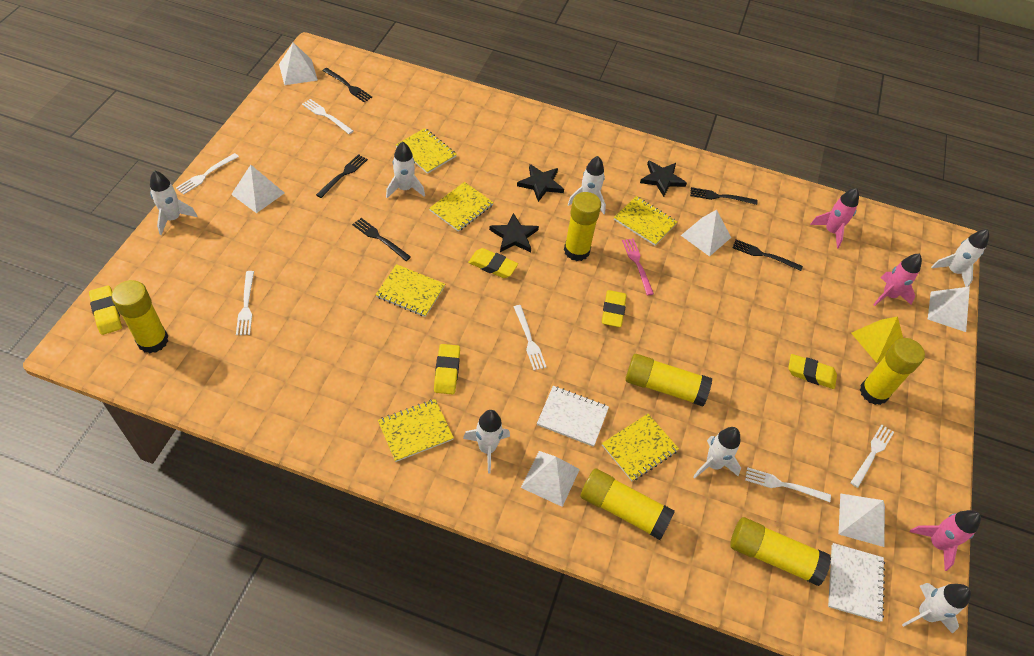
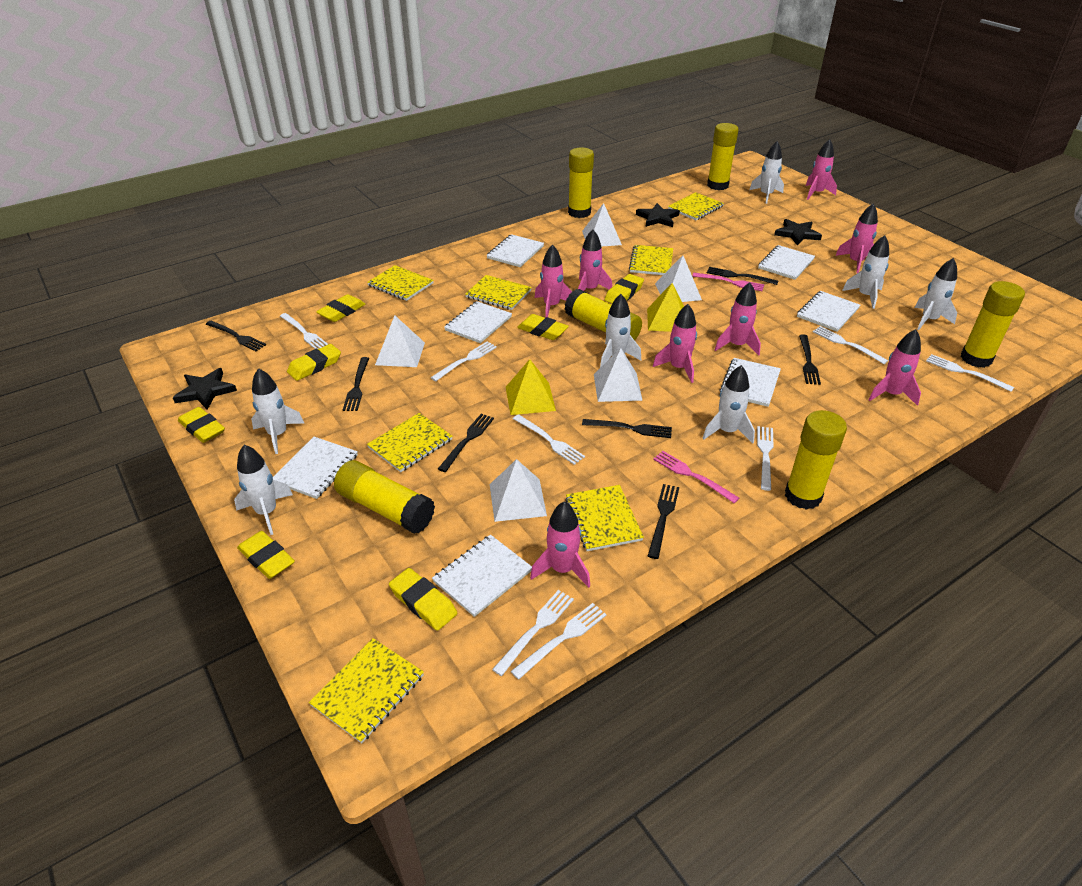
black fork: [316,154,368,198] [322,68,372,103] [352,218,411,261] [690,187,758,205] [733,240,803,271] = 5 -> [206,321,266,351] [343,357,369,411] [438,414,494,472] [582,419,672,438] [648,484,679,559] [707,267,778,285] [799,334,821,385] = 7
pink fork: [622,238,654,295] = 1 -> [653,451,739,503] [692,273,764,291] = 2
pink rocket: [810,188,859,248] [873,254,922,306] [910,510,981,571] = 3 -> [530,501,590,588] [535,245,572,318] [578,229,612,291] [653,304,697,383] [715,282,761,355] [806,139,837,200] [835,203,878,273] [869,329,921,406] = 8
white fork: [176,153,239,195] [236,271,254,335] [302,99,353,134] [514,305,547,370] [745,467,831,502] [850,425,894,488] = 6 -> [280,313,328,349] [431,341,497,381] [492,590,574,676] [511,603,606,680] [513,414,585,465] [757,426,774,491] [813,326,888,364] [926,354,1014,392] = 8
white notebook: [537,386,609,447] [828,543,885,622] = 2 -> [273,437,358,499] [432,535,532,617] [444,301,512,343] [486,234,544,267] [719,358,781,407] [758,245,815,280] [797,291,860,332] = 7
white pyramid: [231,165,285,213] [279,42,318,85] [521,451,580,507] [681,210,731,257] [838,493,885,547] [928,287,970,332] = 6 -> [375,316,425,367] [490,459,547,522] [582,203,622,247] [594,348,643,402] [655,255,702,302] = 5
yellow eraser: [89,286,122,335] [434,344,460,394] [468,248,518,278] [602,290,627,327] [788,354,837,389] = 5 -> [178,407,225,443] [237,531,295,579] [287,344,341,381] [316,294,366,322] [389,568,457,631] [517,314,569,340] [605,274,644,304] = 7
yellow notebook: [375,264,445,317] [378,399,454,462] [396,128,457,174] [429,182,494,232] [602,414,679,481] [614,196,677,246] = 6 -> [309,638,424,743] [367,265,434,301] [367,413,453,472] [465,275,532,310] [565,485,644,551] [629,245,673,275] [668,192,724,220] = 7
yellow pyramid: [851,316,903,363] = 1 -> [506,359,556,415] [647,283,684,332] = 2

